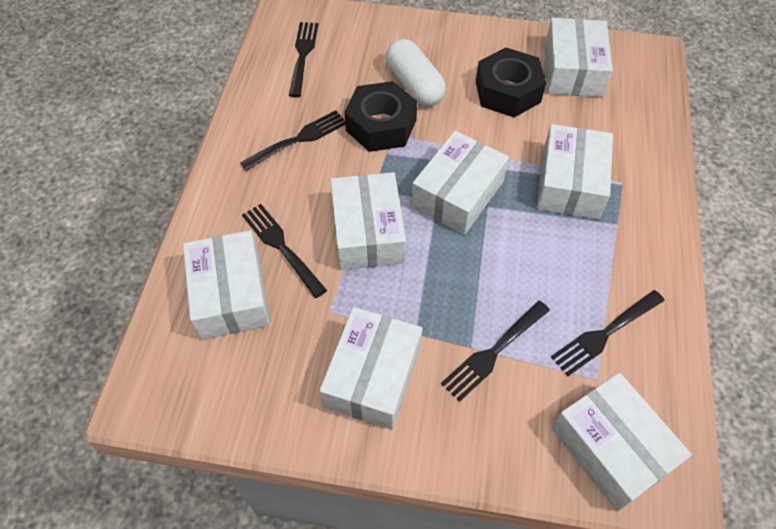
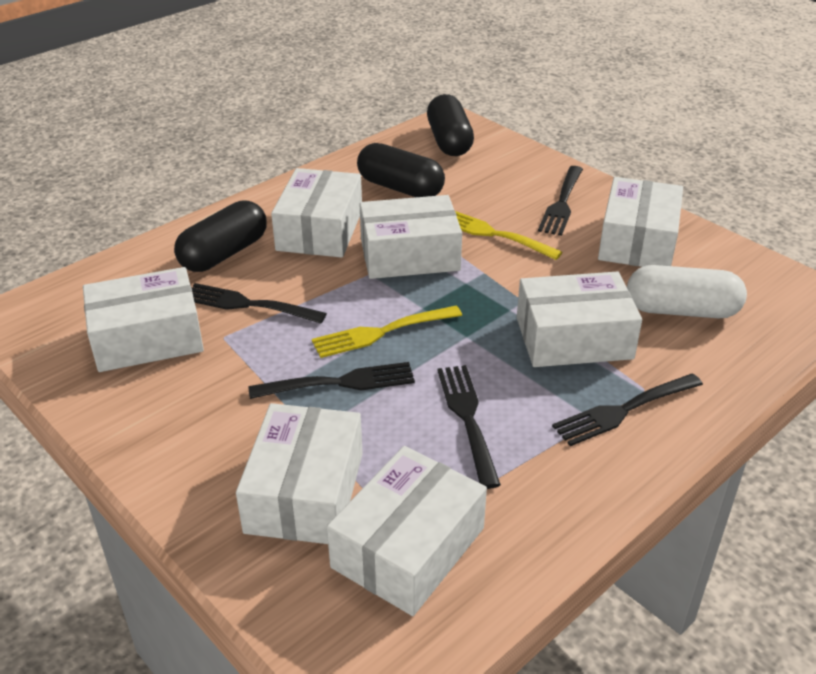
black capsule: none = 0 -> [174,200,267,272] [357,143,445,197] [427,94,474,156] = 3
black nut: [344,81,417,152] [476,47,546,117] = 2 -> none = 0
yellow fork: none = 0 -> [312,306,462,358] [455,211,563,260] = 2

